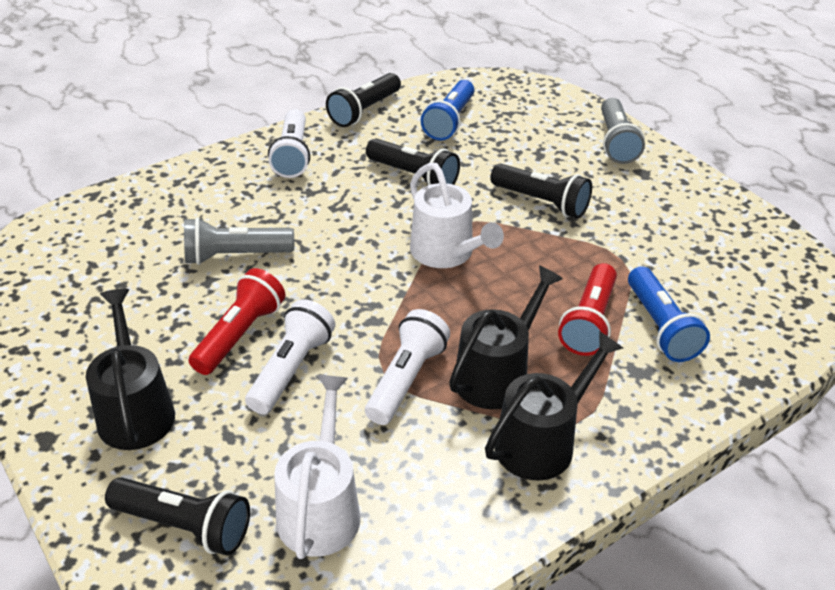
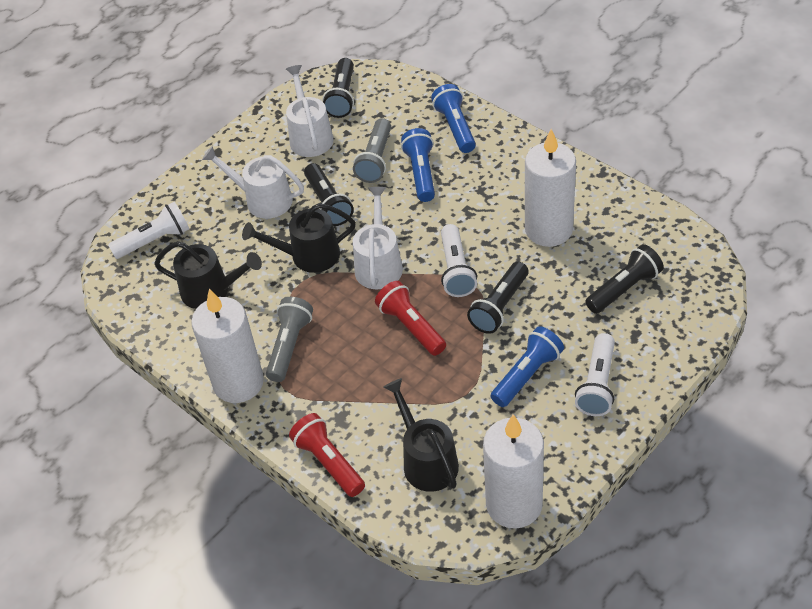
blue flashlight: [421,80,474,141] [628,266,710,362] = 2 -> [401,128,435,202] [431,84,476,153] [490,326,564,407] = 3
white candle: none = 0 -> [191,289,264,403] [483,414,544,529] [525,129,576,247] = 3
white watering can: [274,375,360,559] [410,163,504,268] = 2 -> [202,146,304,219] [286,65,334,157] [353,187,403,289] = 3

